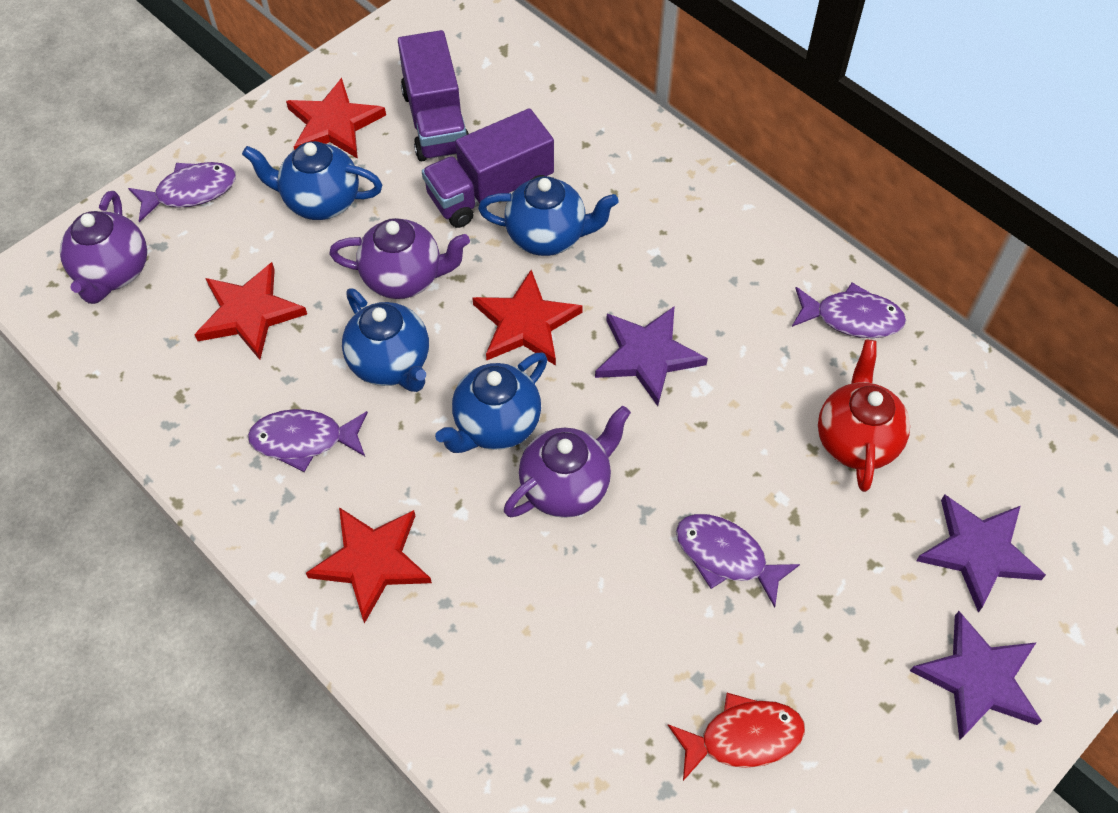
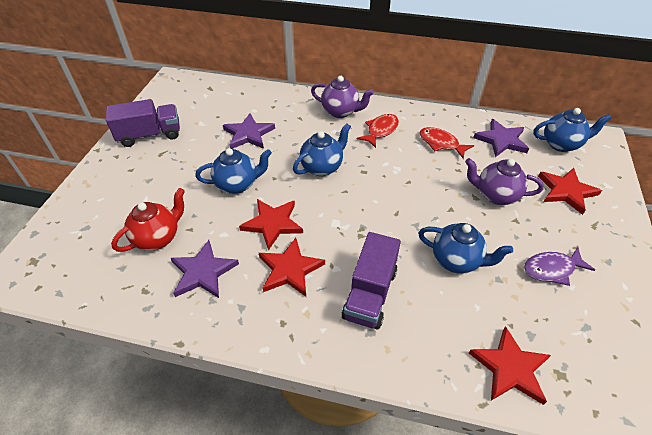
purple fish: [128,162,236,223] [248,409,368,472] [676,514,800,608] [792,283,906,338] = 4 -> [524,247,595,286] = 1
purple teapot: [60,191,147,304] [329,218,470,299] [504,406,631,518] = 3 -> [311,76,374,118] [465,158,544,205] = 2
red fish: [668,693,805,781] = 1 -> [357,114,399,148] [419,127,474,159] = 2

